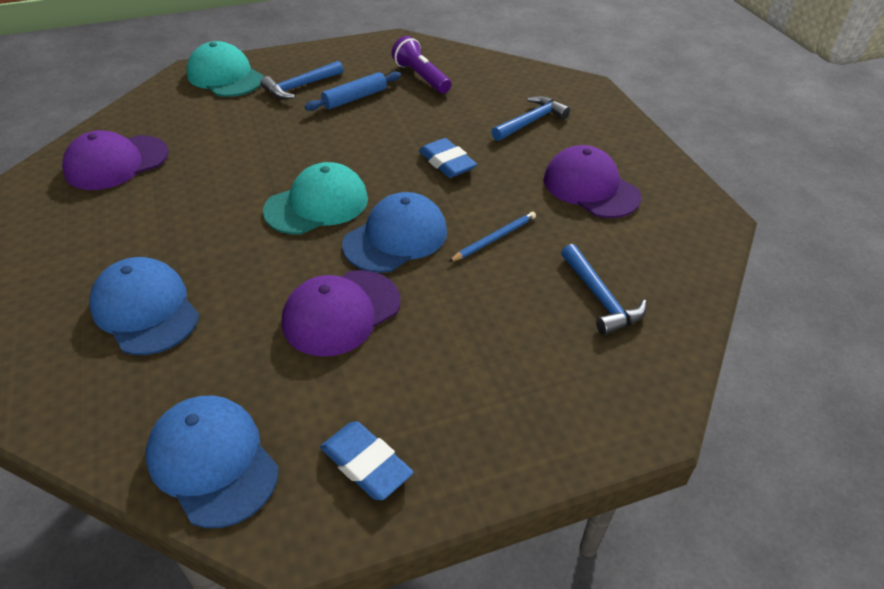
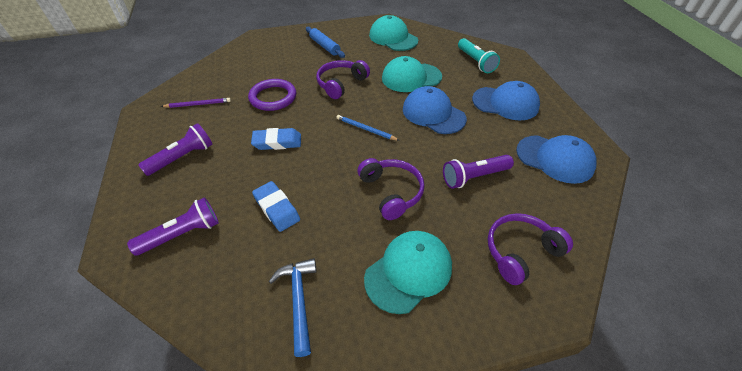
blue hammer: [260,61,343,99] [491,96,570,141] [561,244,647,335] = 3 -> [269,258,317,357] = 1
purple cap: [62,130,169,190] [282,270,400,357] [544,145,641,218] = 3 -> none = 0
purple flashlight: [392,36,451,94] = 1 -> [127,197,219,256] [138,123,213,176] [443,155,514,189] = 3
purple headphones: none = 0 -> [316,60,370,99] [357,158,425,220] [488,213,573,285] = 3
purple pencil: none = 0 -> [161,98,231,108] = 1
purple ring: none = 0 -> [248,79,296,111] = 1
turquoise cap: [186,41,263,97] [263,162,368,235] = 2 -> [364,231,452,314] [369,15,418,51] [382,56,442,92] = 3
turquoise flashlight: none = 0 -> [458,38,500,73] = 1

